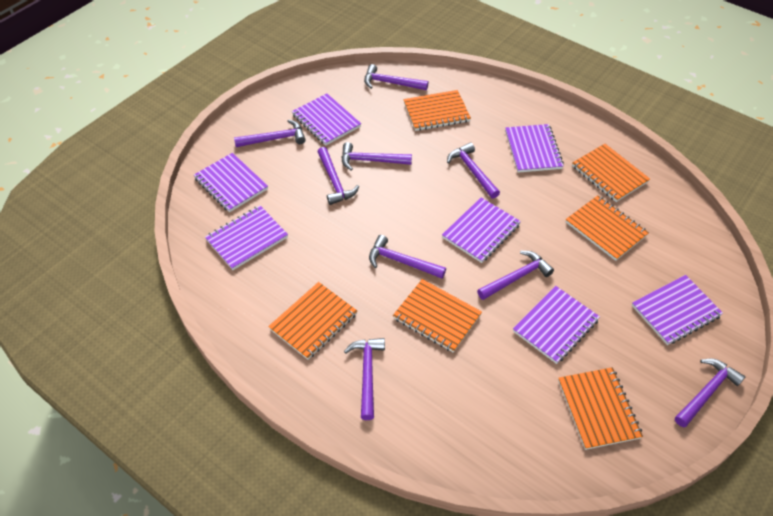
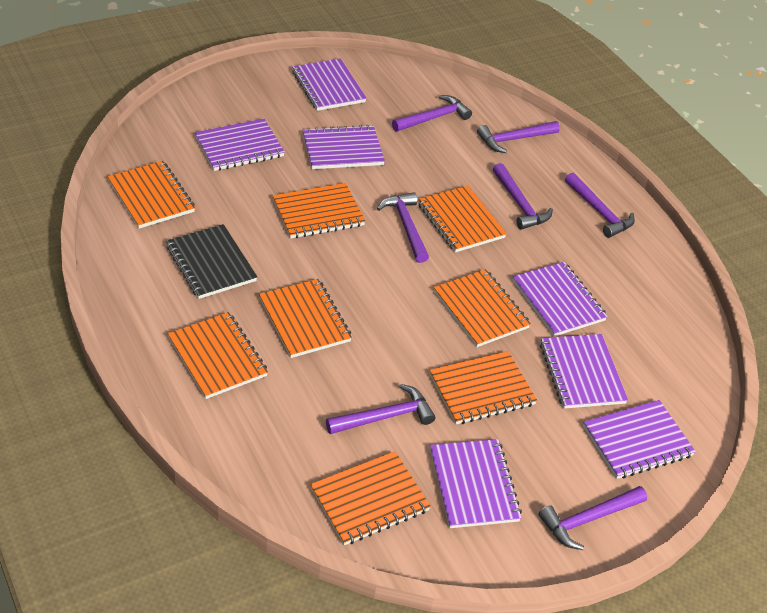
black notebook: none = 0 -> [166,224,257,299] = 1
orange notebook: [268,282,357,360] [393,279,482,353] [403,90,471,131] [558,367,643,450] [566,195,649,261] [572,144,650,202] = 6 -> [108,161,195,229] [168,312,268,399] [259,279,352,358] [272,183,365,239] [310,451,431,545] [418,185,507,252] [429,351,537,424] [434,269,531,347] = 8
purple hammer: [234,119,306,147] [317,147,359,205] [342,142,412,171] [344,338,385,420] [364,64,428,90] [369,235,446,278] [447,142,500,199] [477,251,554,300] [675,359,745,427] = 9 -> [326,384,436,434] [377,192,429,263] [392,95,472,132] [477,121,560,153] [493,163,553,230] [539,486,647,550] [565,173,635,238] = 7

